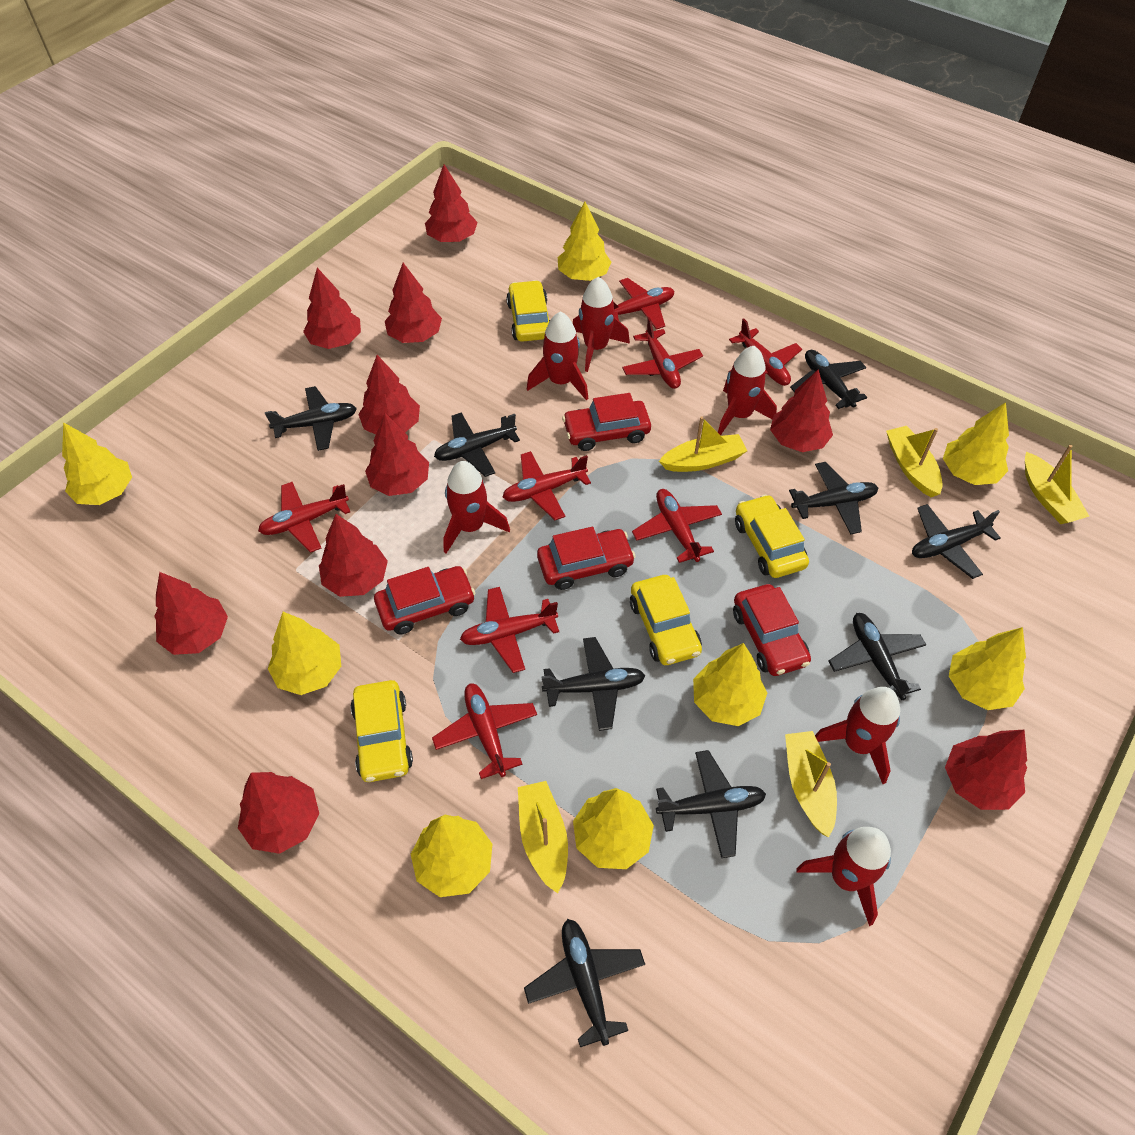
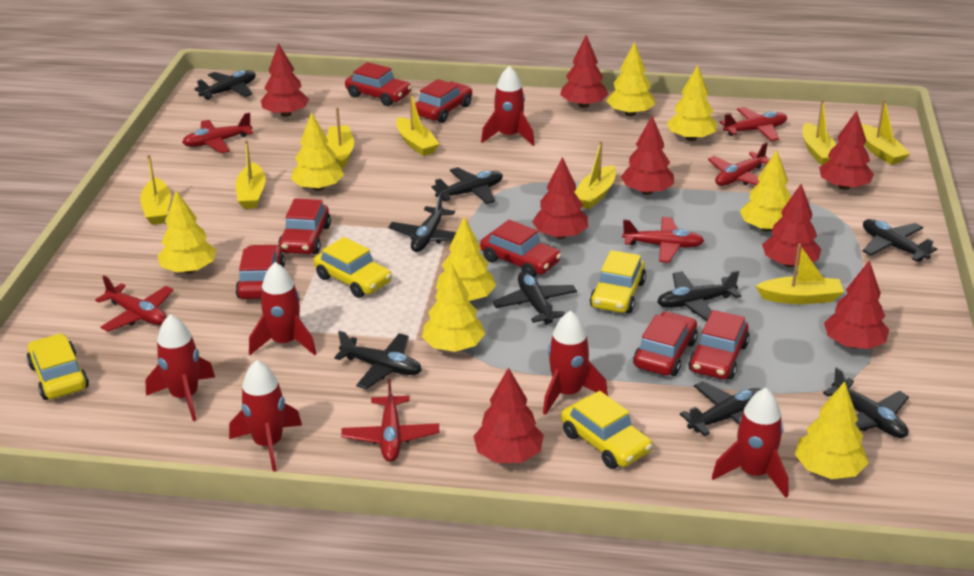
red car: [374,566,475,634] [537,527,636,590] [562,393,651,451] [733,584,811,676] = 4 -> [235,244,285,299] [278,198,331,254] [345,62,412,106] [415,79,472,123] [480,219,561,277] [633,311,698,376] [688,310,750,380] = 7
red plane: [258,482,350,553] [432,683,537,779] [460,587,559,673] [503,451,591,520] [613,278,674,330] [622,317,703,389] [632,489,722,563] [729,319,802,386] = 8 -> [95,276,174,332] [182,112,253,153] [341,379,440,462] [622,217,704,263] [708,142,770,186] [720,107,787,141] = 6
red tree: [154,572,228,655] [238,772,319,854] [303,268,361,349] [319,514,388,597] [358,355,420,434] [365,413,429,496] [385,263,442,343] [425,165,478,242] [770,369,833,452] [945,730,1027,810] = 10 -> [261,43,309,117] [473,367,544,463] [532,157,588,239] [560,35,609,108] [621,116,674,195] [762,184,822,267] [819,111,874,190] [824,260,889,349] = 8
yellow boat: [518,781,568,893] [659,416,747,472] [785,731,837,838] [886,426,943,497] [1025,445,1089,524] = 5 -> [140,155,171,225] [235,140,266,209] [326,107,354,169] [396,92,439,156] [575,141,616,209] [756,244,844,304] [802,99,836,165] [861,99,910,165] = 8

